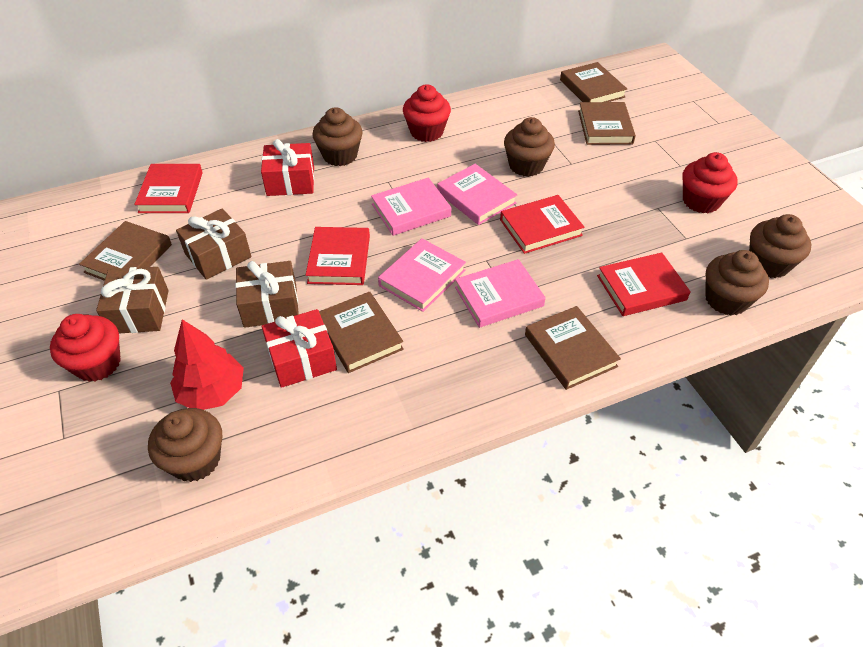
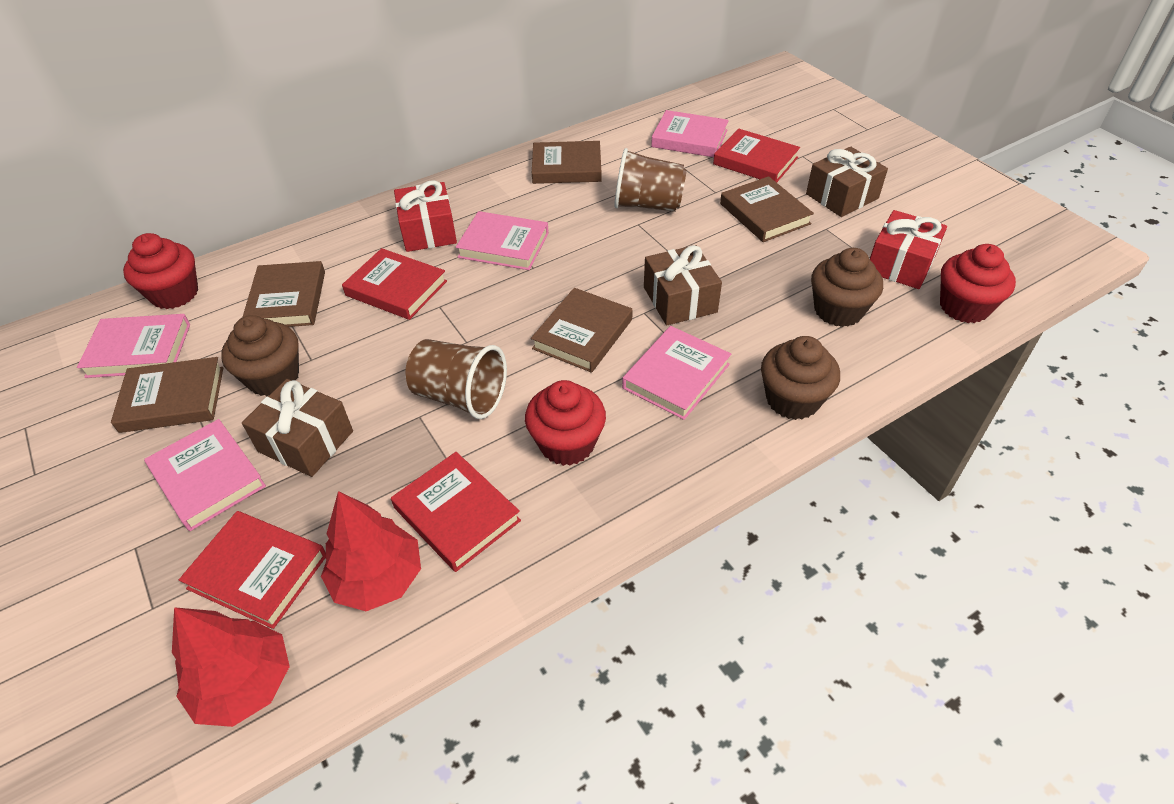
brown cup: none = 0 -> [405,339,507,419] [614,148,687,212] = 2
brown cupcake: [148,408,222,482] [312,107,363,166] [504,117,555,177] [705,250,769,316] [749,214,811,278] = 5 -> [221,315,299,396] [761,336,840,420] [811,248,883,327] = 3
pink book: [371,178,451,236] [378,238,466,312] [437,164,517,225] [455,259,546,328] = 4 -> [77,314,190,378] [144,419,266,531] [456,211,549,270] [622,326,731,420] [651,110,729,157] = 5
red tree: [170,319,244,410] = 1 -> [172,607,290,727] [321,491,421,611] = 2

